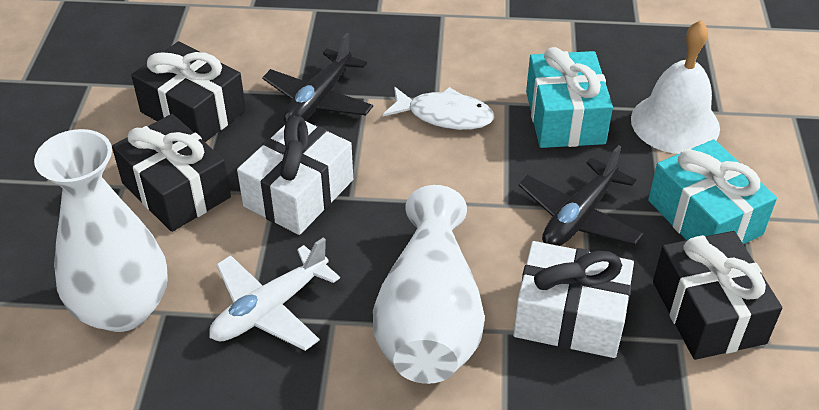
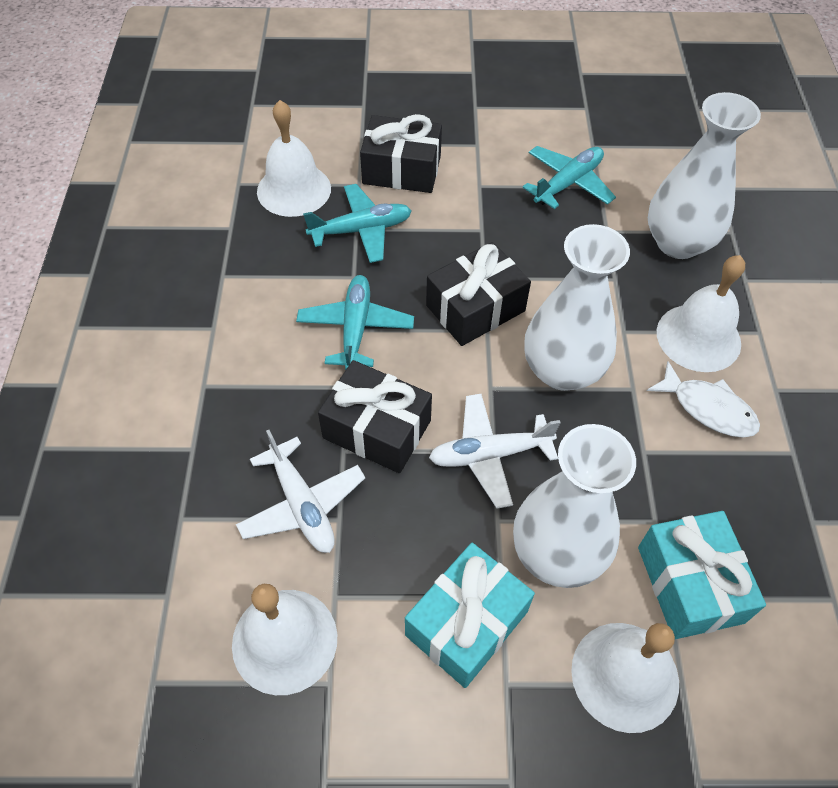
black plane: [262,33,373,123] [519,145,643,246] = 2 -> none = 0
turquoise plane: none = 0 -> [296,275,414,370] [303,184,412,263] [523,146,616,209] = 3
white bell: [631,20,720,154] = 1 -> [232,584,337,695] [257,100,331,217] [571,623,679,733] [657,255,745,372] = 4
white gift: [237,116,353,235] [513,241,634,358] = 2 -> none = 0
white plane: [209,237,340,351] = 1 -> [236,430,365,553] [429,394,561,509] = 2
white vase: [34,129,168,332] [373,185,485,384] = 2 -> [513,424,636,588] [524,224,630,391] [648,92,761,259] = 3

